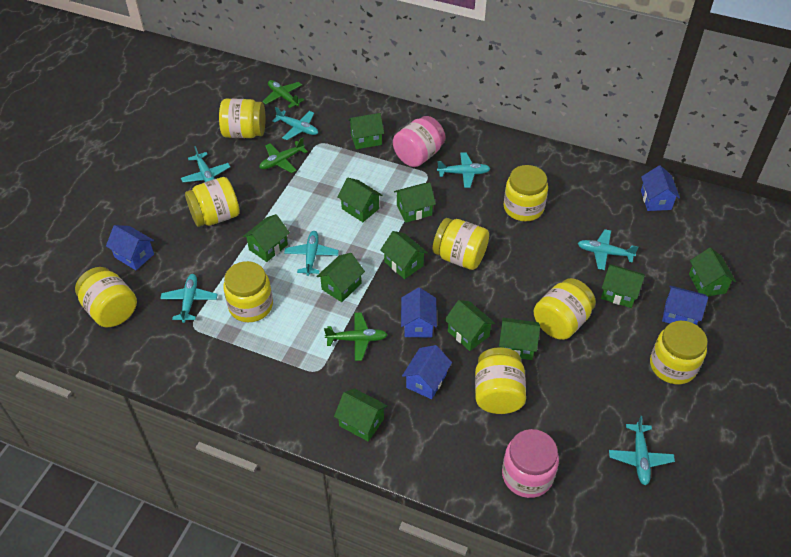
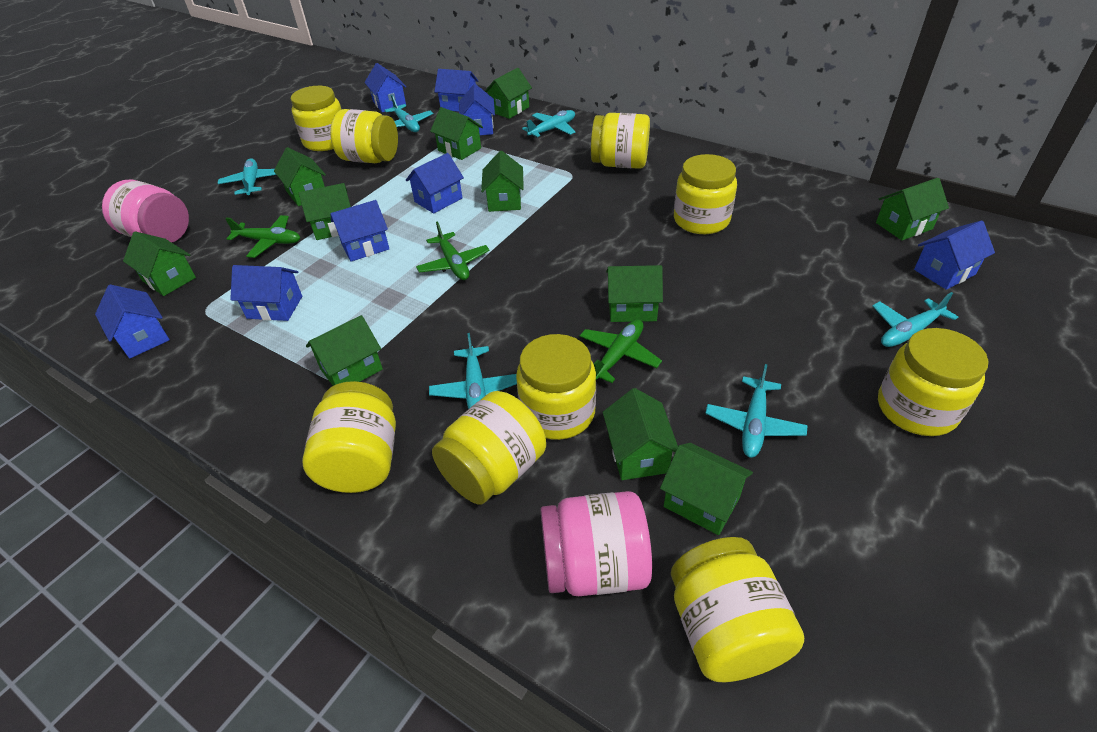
blue house: [106,225,154,270] [401,287,437,337] [402,345,452,399] [641,165,680,211] [662,286,708,325] = 5 -> [95,285,170,359] [230,265,302,321] [330,200,389,262] [364,63,406,112] [406,153,464,213] [434,69,478,112] [459,84,495,135] [914,220,995,290] = 8
turquoise plane: [160,274,218,323] [181,146,230,182] [273,107,318,140] [284,231,339,276] [437,153,490,188] [578,229,638,270] [609,416,675,486] = 7 -> [218,158,276,196] [384,95,433,132] [429,333,517,409] [522,110,576,138] [705,364,808,458] [872,292,958,347] = 6

